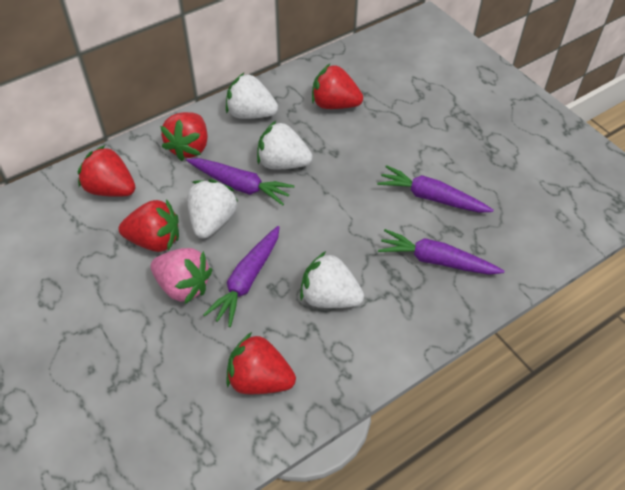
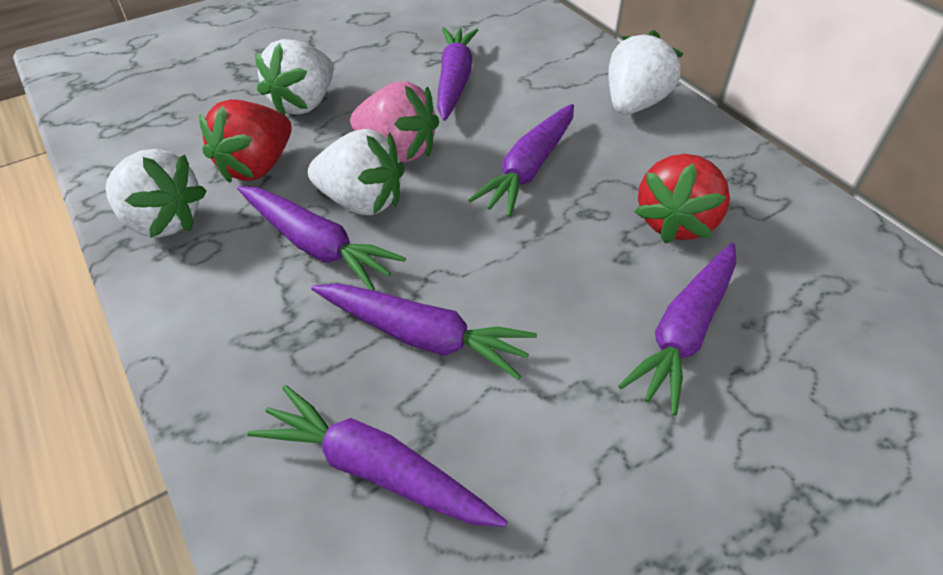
purple carrot: [186,158,295,206] [203,226,280,327] [377,165,493,213] [378,229,504,275] = 4 -> [237,186,406,290] [247,385,508,527] [311,283,537,380] [437,27,478,121] [468,104,574,217] [618,243,736,416] = 6
red strawberry: [78,145,136,197] [119,199,179,252] [160,112,208,161] [226,332,296,394] [312,64,363,109] = 5 -> [199,99,292,183] [635,154,730,244] = 2

